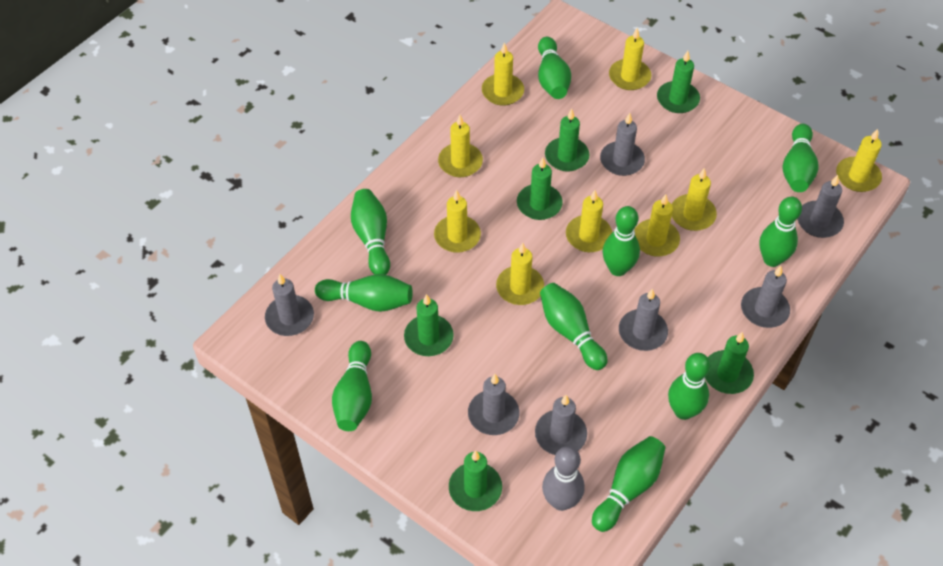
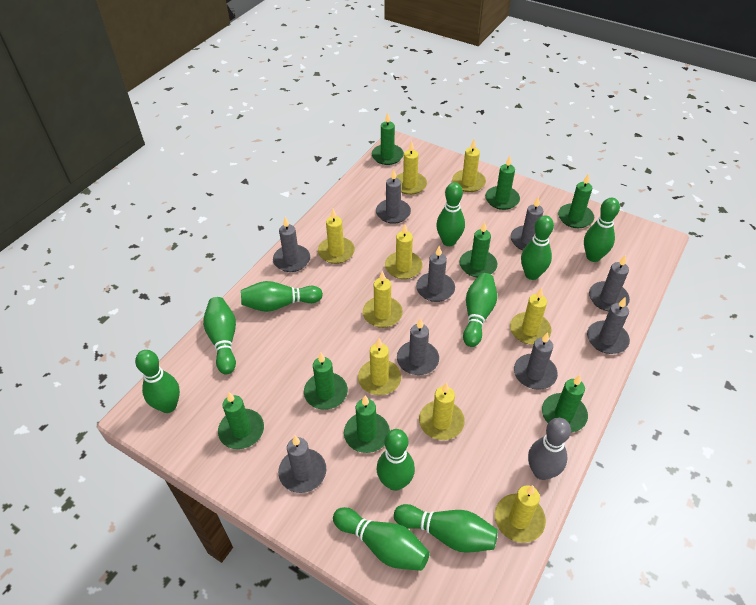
green candle: [404,294,454,356] [449,451,502,511] [517,158,563,220] [545,109,589,172] [657,51,700,113] [705,332,754,394] = 6 -> [218,392,264,449] [304,353,348,410] [344,395,390,453] [372,113,404,165] [459,222,497,277] [485,156,520,210] [542,375,588,432] [558,173,594,228] = 8
grey candle: [265,274,314,336] [468,374,519,435] [535,395,587,455] [600,113,645,176] [619,288,668,351] [741,266,790,328] [797,175,844,238] = 7 -> [273,217,310,272] [278,436,326,493] [376,169,411,224] [397,318,439,375] [416,246,455,302] [511,196,543,251] [514,332,558,390] [587,297,630,354] [589,255,630,311] = 9

